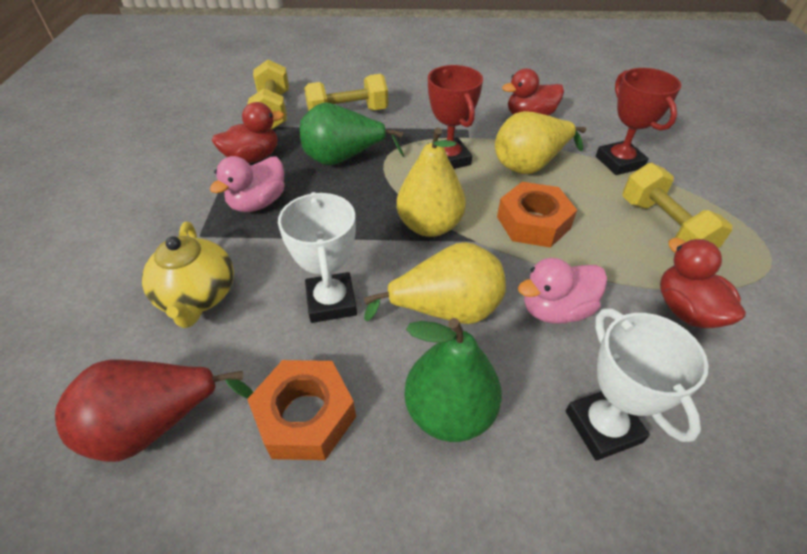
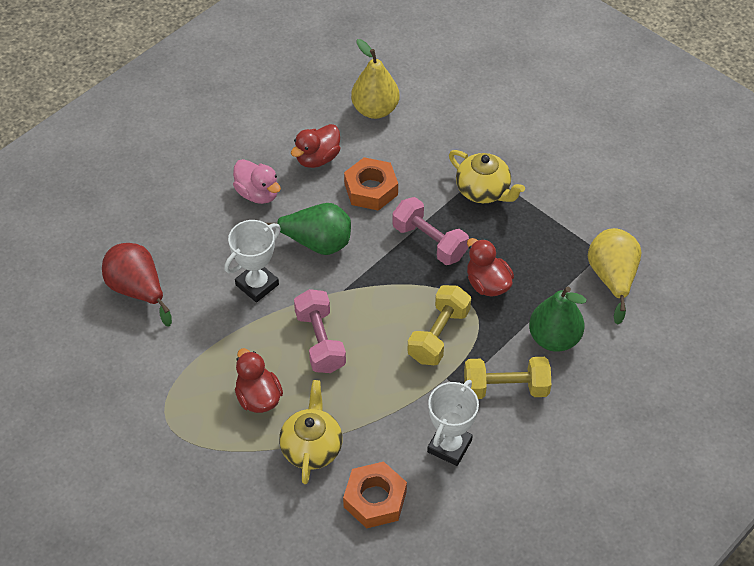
pink duck: [210,156,285,212] [518,258,607,324] = 2 -> [233,159,281,204] = 1
pink dumbbell: none = 0 -> [294,289,346,373] [392,197,469,265] = 2
red trophy: [428,65,483,169] [596,68,681,175] = 2 -> none = 0
yellow dumbbell: [247,60,289,129] [304,74,388,111] [622,163,732,248] = 3 -> [407,285,471,365] [464,357,551,399] = 2
yellow pear: [364,242,506,324] [397,128,466,237] [495,111,586,174] = 3 -> [351,39,399,119] [588,228,641,325] = 2
yellow teapot: [142,222,234,328] = 1 -> [279,380,343,484] [449,150,525,203] = 2

